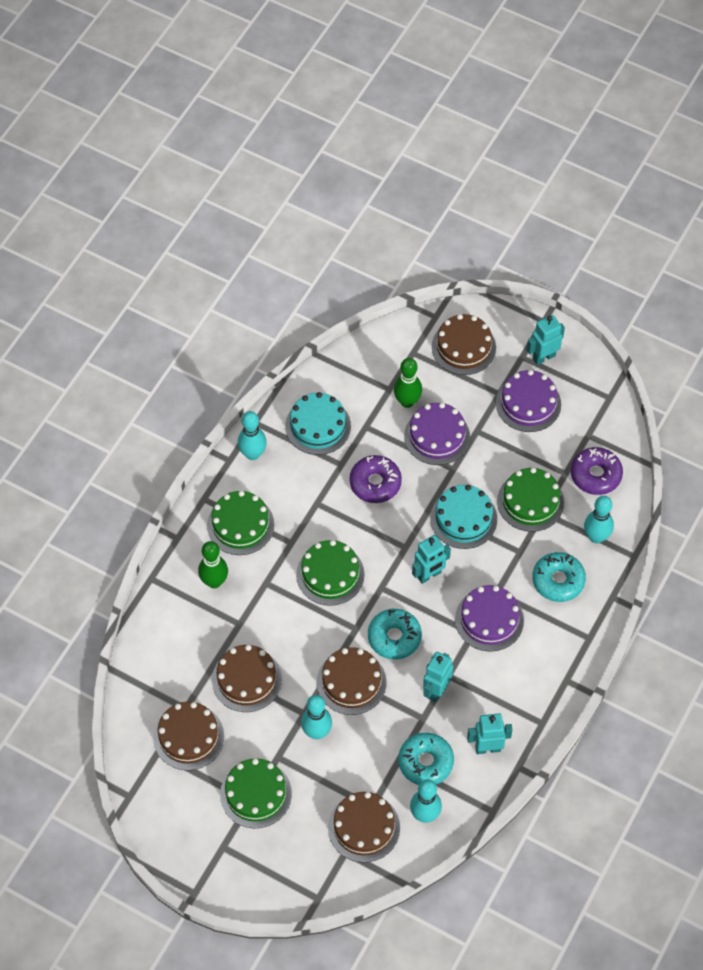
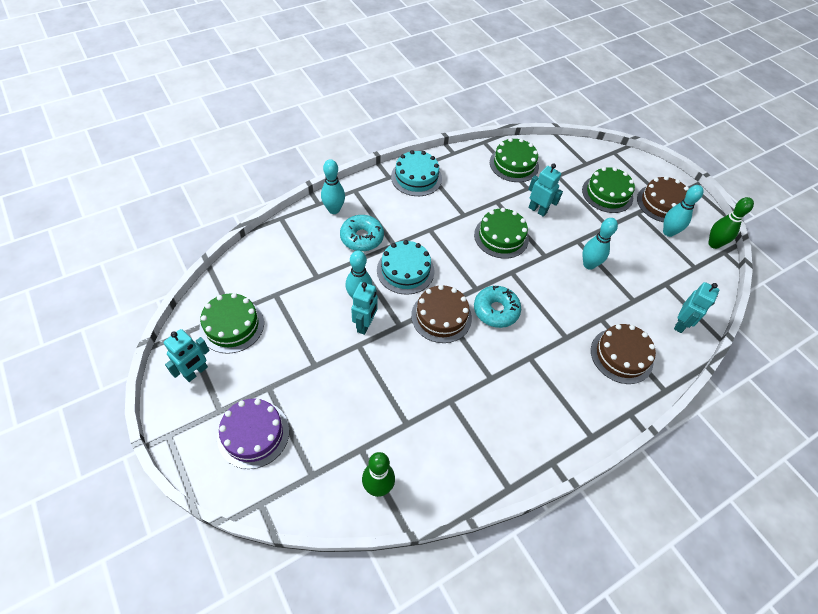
brown cake: [153,702,224,770] [212,645,282,712] [317,647,386,715] [328,792,400,862] [432,314,496,375] = 5 -> [411,285,472,343] [591,324,656,384] [637,176,689,222] = 3
purple cake: [404,403,470,465] [455,585,524,651] [496,370,561,432] = 3 -> [217,399,289,469] = 1
purple donut: [349,455,402,503] [571,447,623,495] = 2 -> none = 0
turquoise donut: [368,609,422,660] [398,733,454,785] [532,552,586,602] = 3 -> [340,215,384,251] [474,285,521,328] = 2

